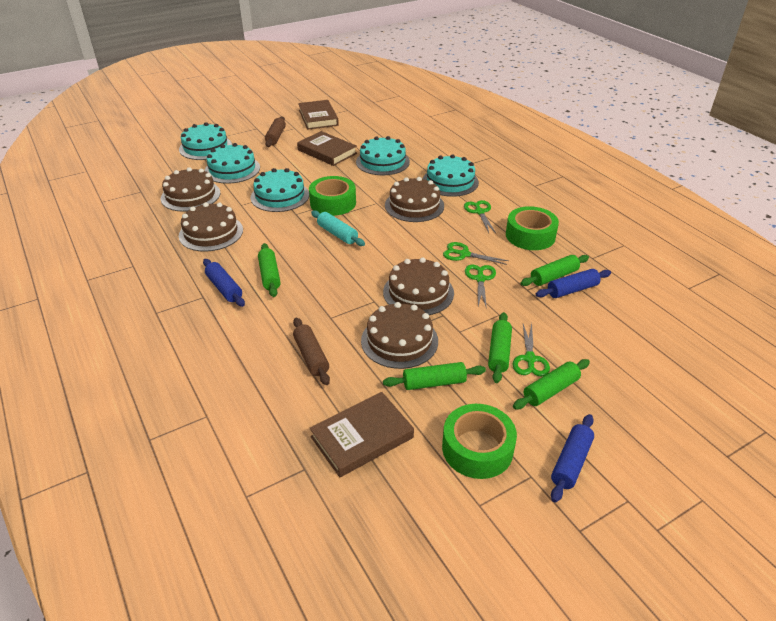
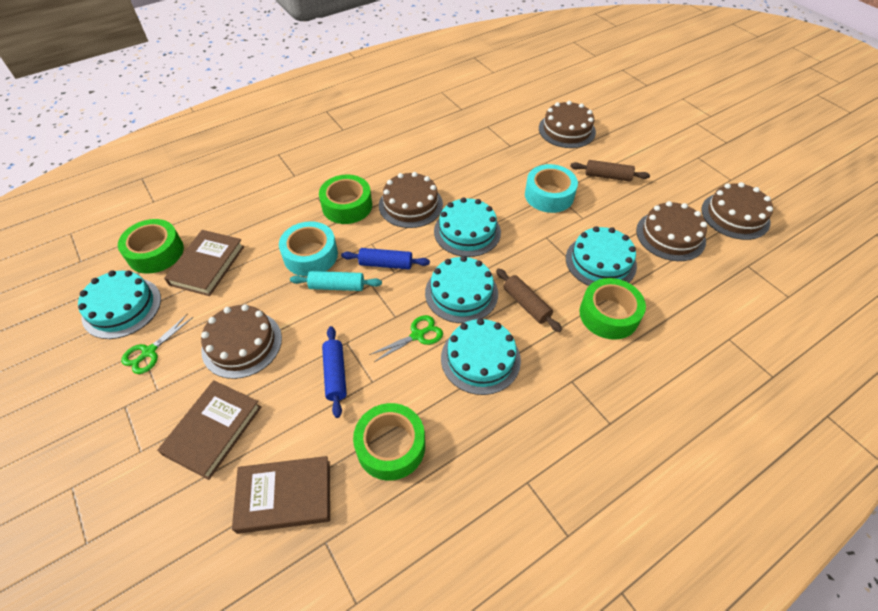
blue rolling pin: [203,259,245,307] [536,269,611,298] [551,414,594,503] = 3 -> [322,326,347,418] [341,248,430,269] = 2
green rolling pin: [258,243,281,297] [383,362,486,390] [488,312,512,383] [513,359,590,409] [520,255,589,286] = 5 -> none = 0
green scissors: [443,242,509,265] [464,200,496,233] [465,264,496,309] [513,323,550,377] = 4 -> [121,314,193,374] [369,315,443,362] = 2
green tape: [309,176,356,216] [442,404,517,479] [506,206,559,250] = 3 -> [118,219,184,274] [319,175,372,224] [353,403,425,481] [579,278,646,340] = 4
turquoise tape: none = 0 -> [279,221,338,276] [525,164,578,213] = 2

